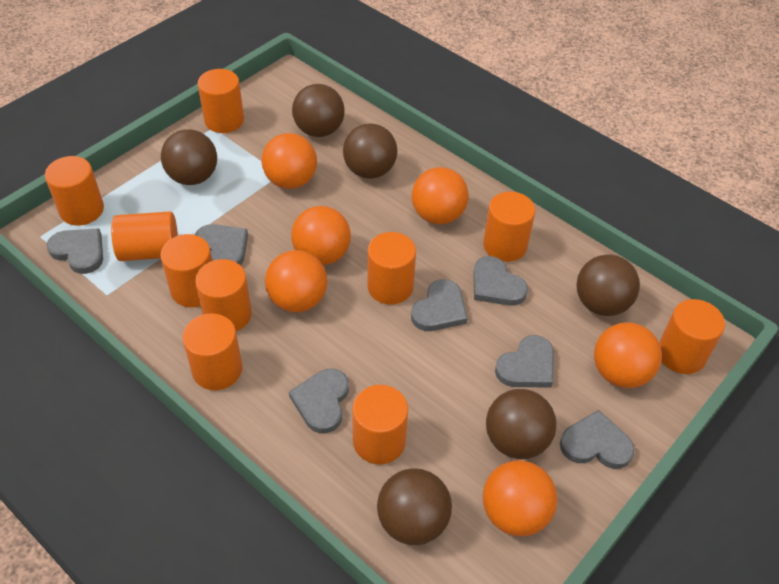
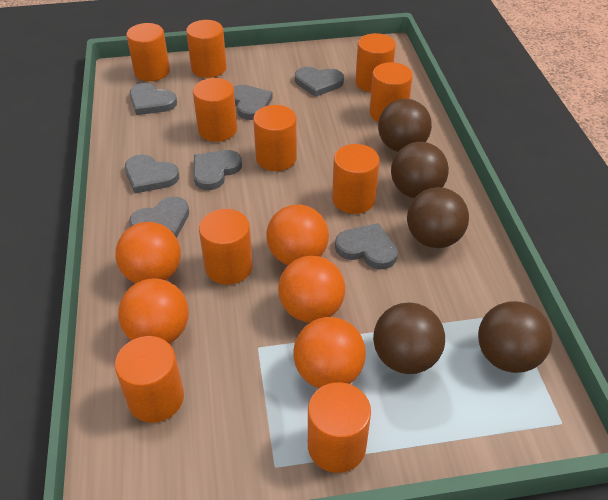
brown ball: [161,129,217,185] [292,84,345,137] [343,123,397,179] [377,468,452,545] [486,389,556,459] [576,254,640,316] = 6 -> [373,303,445,374] [378,99,432,152] [391,142,449,198] [407,187,469,248] [478,301,552,373] = 5
orange ball: [262,133,317,189] [265,250,327,312] [291,206,351,265] [412,167,469,224] [483,460,558,536] [594,322,662,388] = 6 -> [115,222,181,283] [118,278,189,344] [266,204,329,265] [278,256,345,323] [293,317,366,388] = 5

